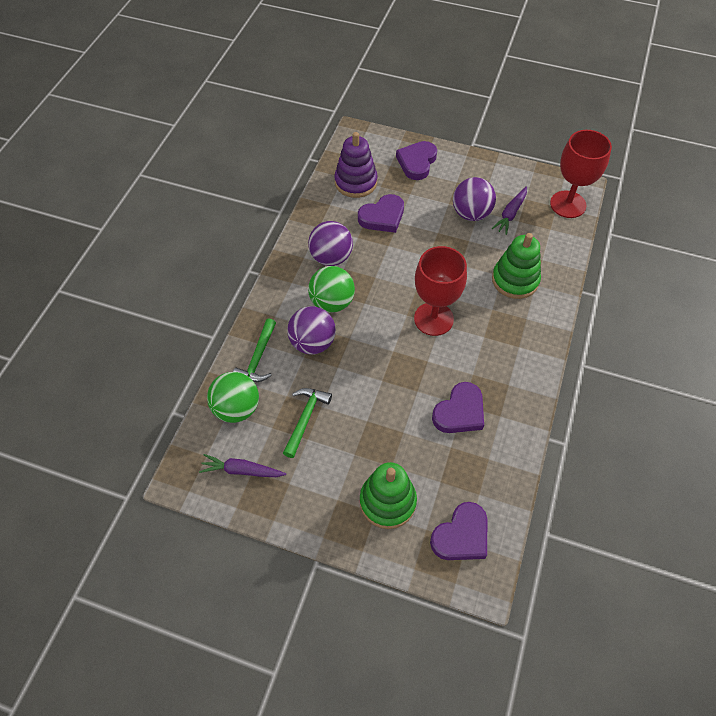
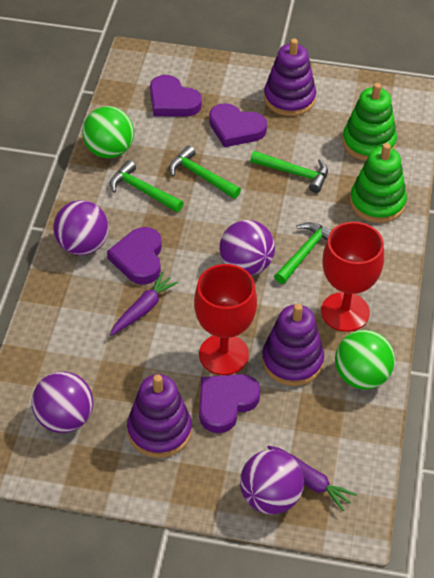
green hammer: [233,318,276,382] [283,388,332,458] = 2 -> [110,160,183,212] [169,145,241,199] [250,151,328,193] [274,222,332,284] = 4
purple ball: [287,306,336,355] [308,221,353,266] [453,177,496,221] = 3 -> [32,371,93,433] [54,200,109,255] [219,220,275,275] [240,450,304,514] = 4
purple stacking toy: [334,132,378,198] = 1 -> [127,374,192,458] [262,303,324,386] [264,38,316,116] = 3

